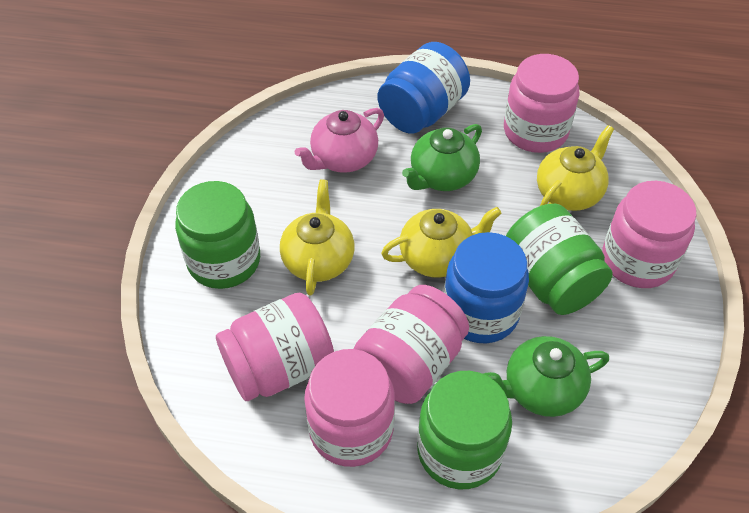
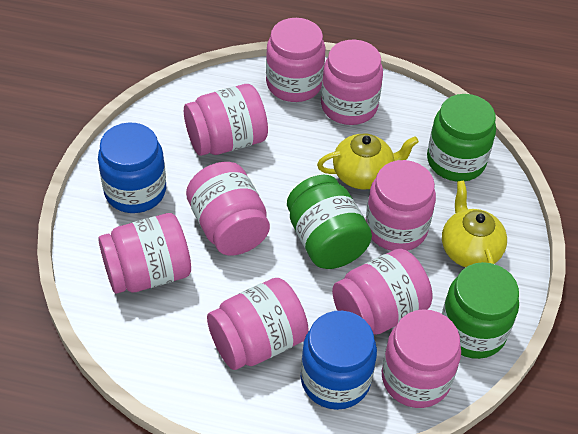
green teapot: [402,124,482,191] [483,336,609,417] = 2 -> none = 0
pink jar: [216,293,334,401] [304,349,395,467] [354,285,469,404] [504,54,580,153] [602,181,696,288] = 5 -> [98,213,191,294] [184,84,268,156] [186,162,270,256] [207,278,309,370] [266,18,325,102] [321,40,383,125] [332,249,433,335] [366,160,436,251] [382,309,461,408] = 9
pink teapot: [295,108,384,173] = 1 -> none = 0
yellow teapot: [280,180,355,295] [381,207,502,278] [537,125,614,211] = 3 -> [317,134,419,190] [442,181,507,267] = 2

